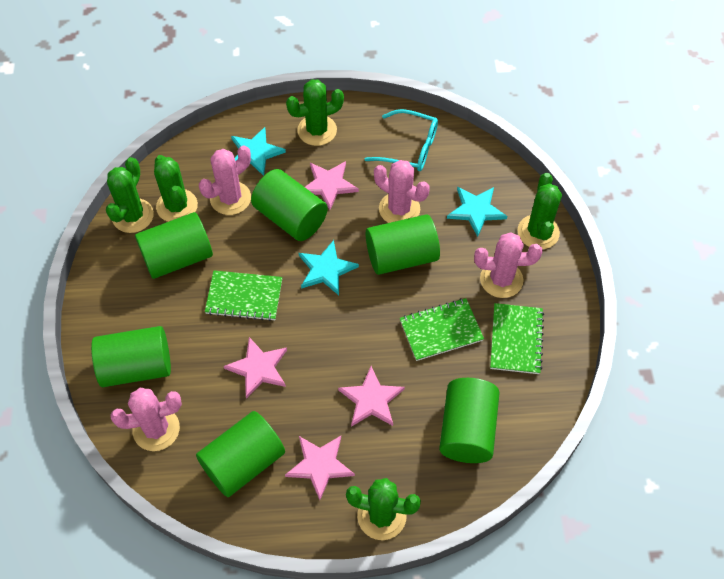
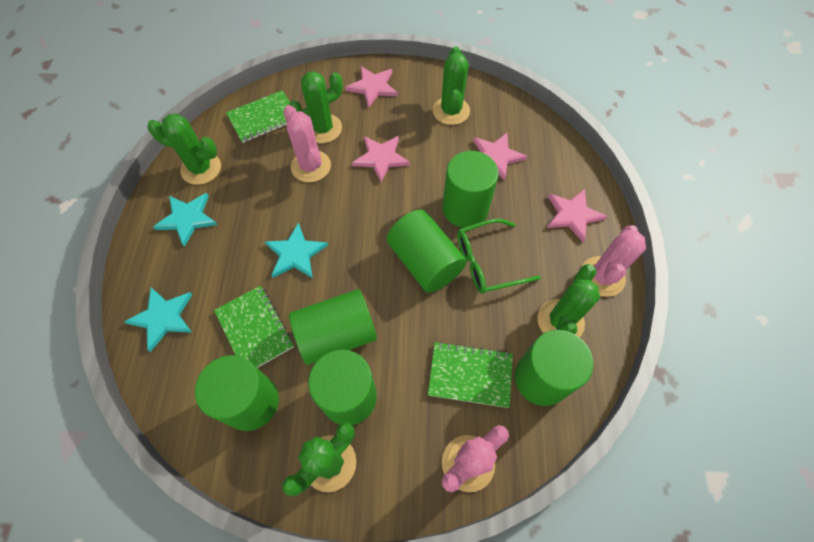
green glasses: none = 0 -> [457,219,541,294] = 1
pink cactus: [110,388,182,451] [199,145,251,215] [374,160,430,223] [474,232,543,298] = 4 -> [283,105,331,182] [442,425,509,492] [581,225,646,297] = 3
turquoise glasses: [365,109,438,171] = 1 -> none = 0

